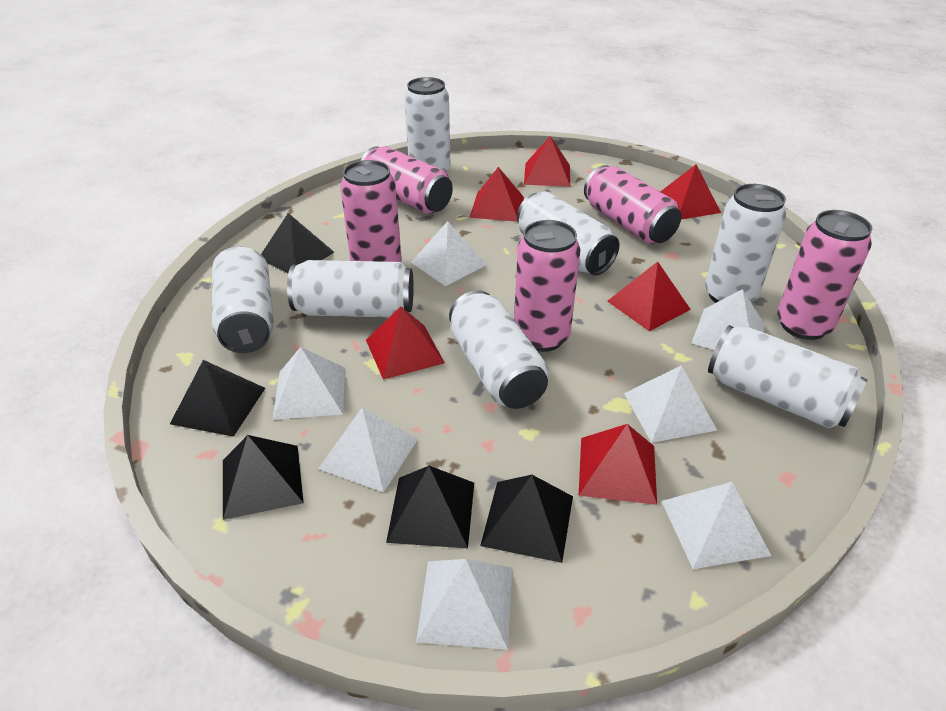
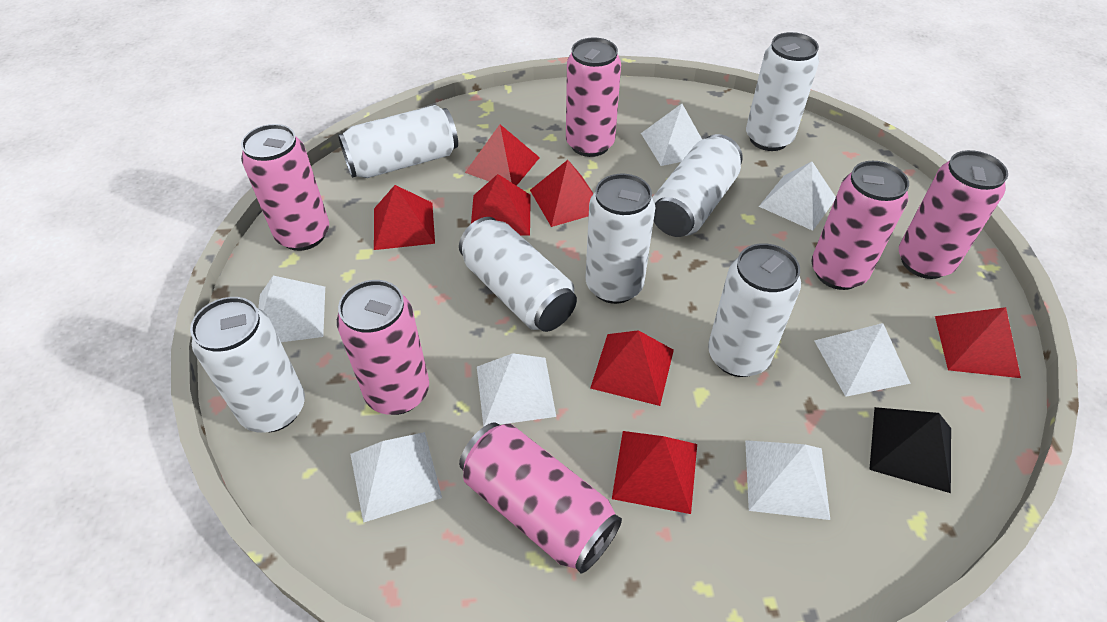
black pyramid: [170,360,265,437] [223,435,304,520] [261,213,334,273] [386,466,474,548] [480,475,573,563] = 5 -> [869,407,951,493] = 1
pink can: [340,160,402,262] [361,146,453,214] [514,220,580,352] [584,165,681,244] [777,210,873,340] = 5 -> [241,124,329,251] [337,280,429,415] [459,422,622,573] [566,37,621,157] [811,161,909,290] [899,150,1008,279] = 6
red pyramid: [366,306,445,380] [469,167,524,222] [524,136,570,187] [579,424,657,505] [607,261,691,331] [660,165,721,219] = 6 -> [374,185,435,250] [465,124,540,186] [471,174,531,236] [530,160,593,227] [590,330,674,406] [612,431,697,514] [935,307,1021,378] = 7

